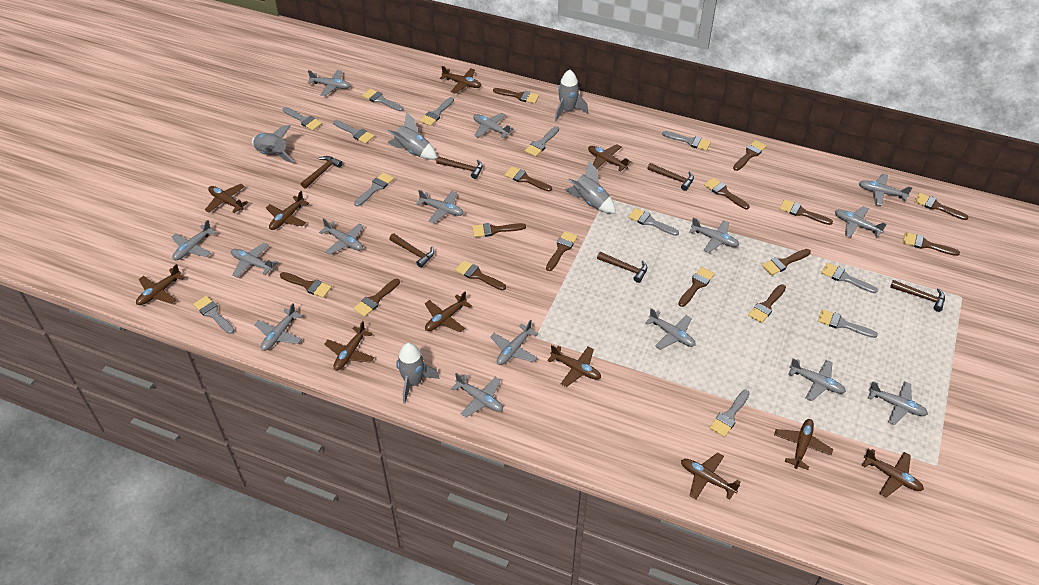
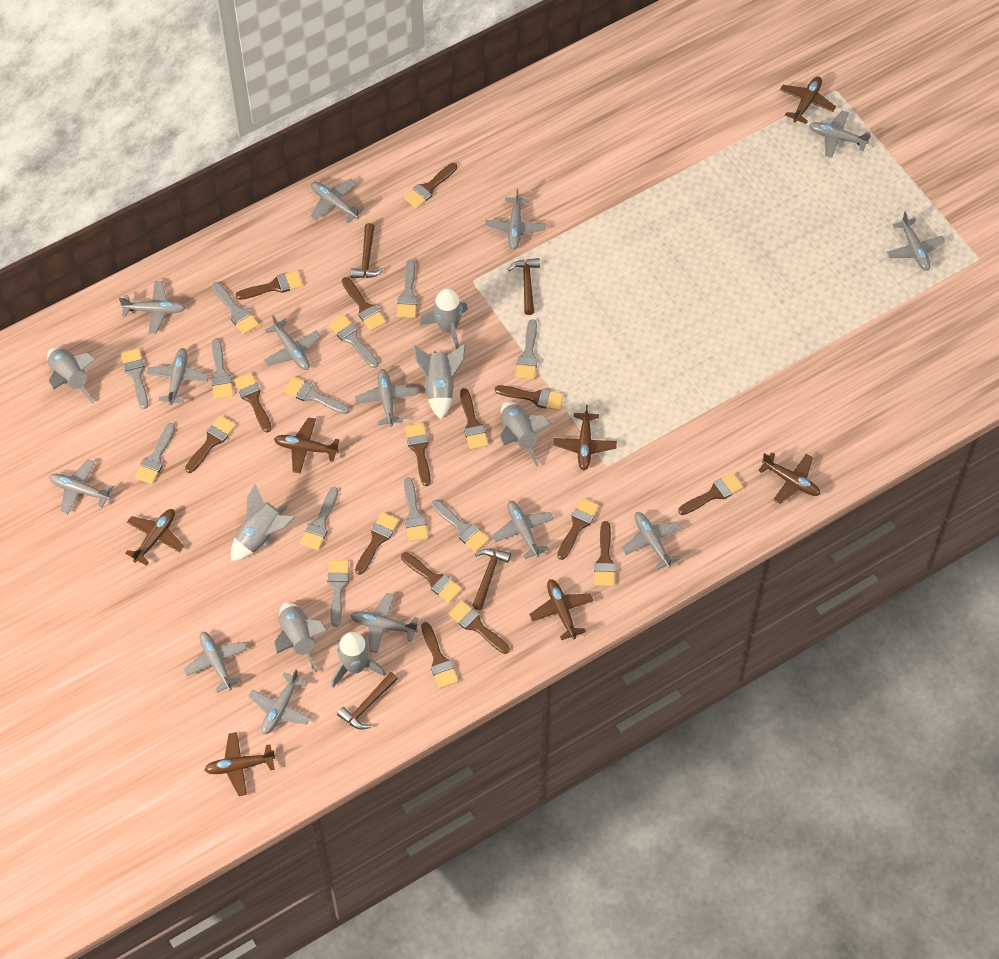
brown hammer: [301,156,343,188] [389,233,434,268] [436,156,483,179] [597,252,647,283] [647,163,694,191] [890,280,945,312] = 6 -> [337,672,398,730] [351,223,384,278] [472,549,511,610] [508,258,540,315] = 4
brown plane: [136,264,185,305] [205,184,249,213] [266,191,309,230] [324,321,374,370] [425,292,472,332] [440,66,481,93] [547,345,601,387] [588,144,631,172] [681,453,741,500] [774,419,833,470] [862,449,924,497] = 11 -> [125,509,184,566] [204,732,275,796] [274,417,339,473] [529,579,593,640] [553,405,617,470] [758,452,820,504] [780,76,836,124] = 7
grey plane: [172,220,216,260] [231,243,278,278] [254,303,303,351] [308,70,350,96] [319,218,364,255] [416,190,464,223] [451,373,503,417] [473,113,514,138] [490,320,539,365] [645,308,695,350] [689,218,739,253] [788,358,846,401] [835,206,887,237] [859,174,912,206] [868,381,928,425] = 15 -> [49,460,113,515] [119,281,186,334] [146,348,209,405] [183,632,247,693] [248,669,311,734] [264,315,320,370] [310,179,365,224] [350,593,418,653] [355,369,418,426] [485,189,546,250] [492,501,554,559] [622,512,682,570] [809,110,871,158] [887,212,945,271] = 14
grey rocket: [252,125,294,163] [387,112,437,160] [396,343,439,404] [555,70,588,121] [565,161,616,213] = 5 -> [47,347,96,404] [231,484,296,561] [274,602,328,672] [331,632,385,687] [413,344,466,419] [420,288,468,349] [500,401,551,467] = 7

